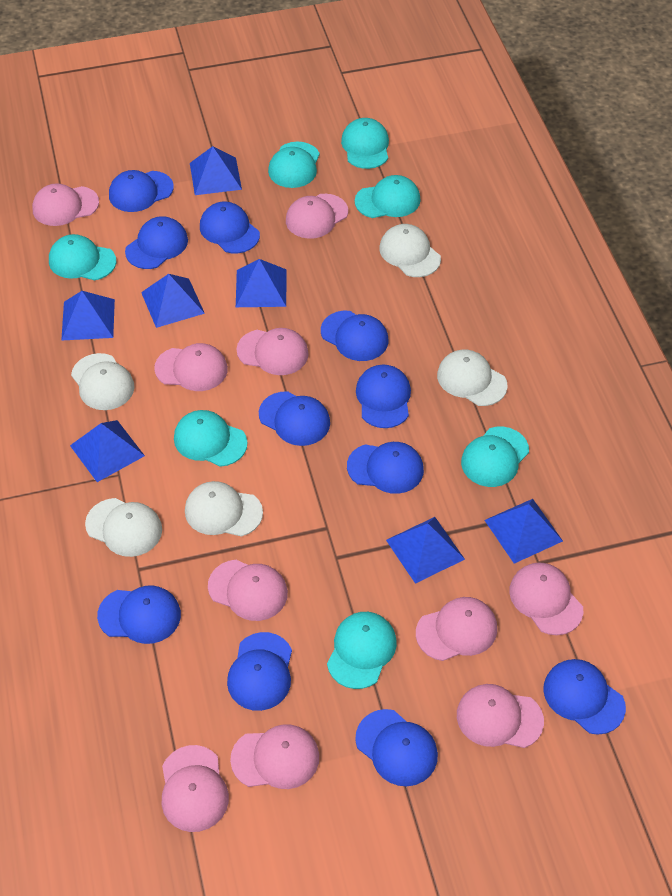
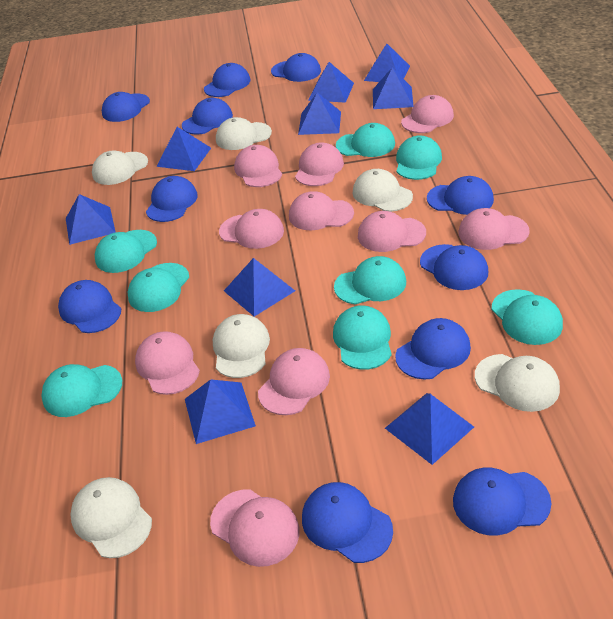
blue pyramid: [61,291,115,341] [70,420,145,482] [141,274,205,328] [190,146,242,195] [236,259,286,307] [386,517,465,584] [485,499,563,564] = 7 -> [66,194,116,245] [156,127,211,171] [185,379,256,444] [224,258,295,317] [298,92,341,135] [308,62,354,103] [364,44,410,82] [373,67,413,109] [385,393,474,465] = 9
turquoise cap: [49,234,116,280] [174,410,248,467] [268,142,320,188] [327,612,397,689] [341,118,389,169] [355,175,421,218] [461,427,529,487] = 7 -> [41,364,122,417] [95,230,157,273] [128,263,189,312] [333,305,392,370] [334,256,406,304] [336,123,395,157] [396,135,442,180] [492,289,563,345] = 8
white cap: [71,353,135,410] [85,498,162,557] [185,481,263,537] [379,224,441,277] [437,350,508,406] = 5 -> [70,477,152,558] [92,151,148,185] [213,314,270,378] [216,117,272,150] [353,169,413,212] [475,354,560,412] = 6

